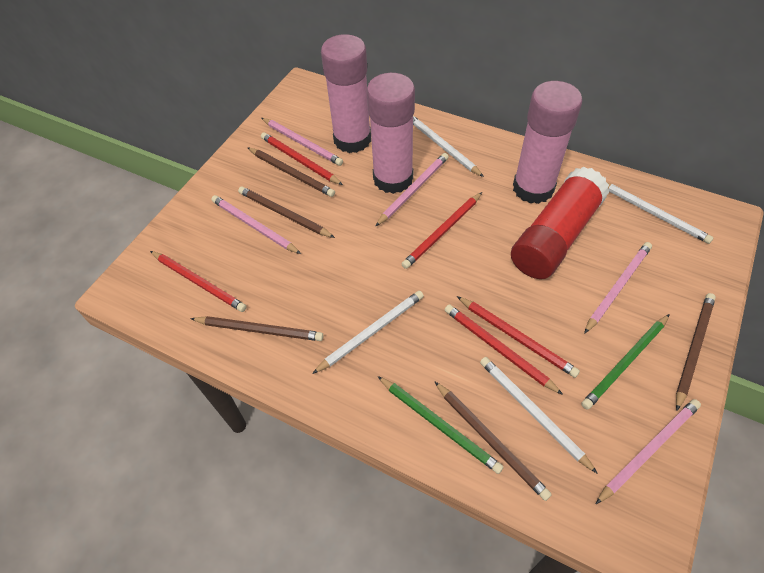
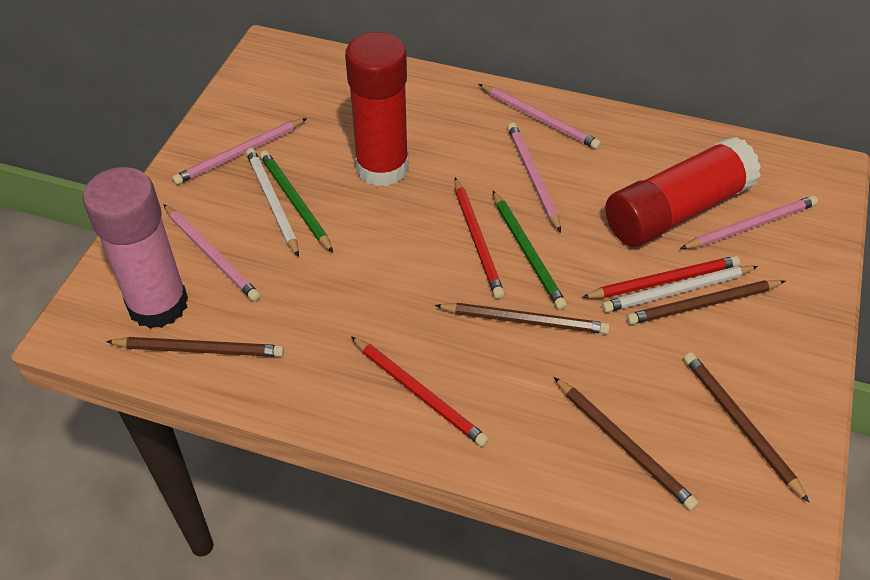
pink glue stick: [321,34,371,153] [367,73,415,194] [513,81,582,204] = 3 -> [83,167,188,329] = 1
red glue stick: [511,167,609,279] = 1 -> [345,32,408,186] [605,136,761,247] = 2
red pencil: [150,251,247,312] [261,132,343,185] [402,192,482,269] [445,304,563,395] [457,296,580,378] = 5 -> [351,336,489,447] [455,178,504,299] [582,256,740,298] = 3
white pencil: [312,291,424,374] [413,116,484,177] [480,357,598,474] [608,183,713,244] = 4 -> [246,148,299,257] [602,266,758,312] = 2

